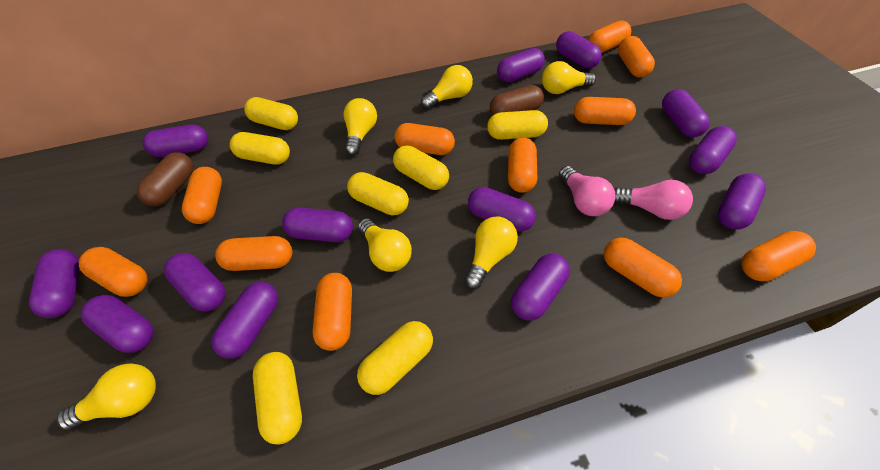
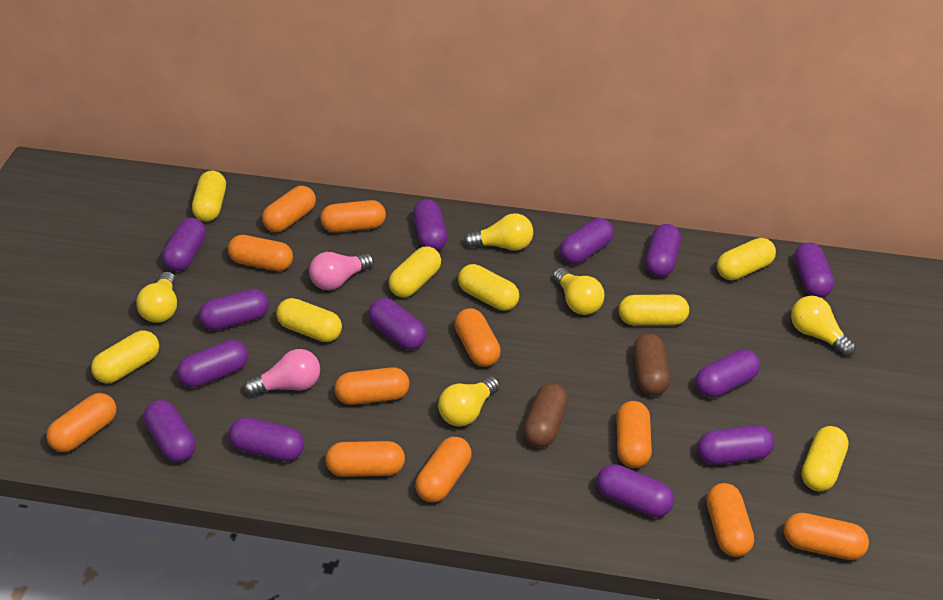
yellow capsule: [230,132,290,164] [244,97,298,130] [253,352,302,445] [347,172,409,215] [357,321,433,395] [393,145,449,190] [487,110,548,140] = 7 -> [91,330,159,384] [192,171,226,222] [276,298,342,342] [388,246,441,297] [458,264,519,311] [619,295,689,325] [717,238,776,280] [802,426,849,491] = 8
yellow light bulb: [57,363,156,430] [344,98,377,156] [358,218,412,272] [421,65,473,109] [464,216,518,289] [542,61,596,94] = 6 -> [136,272,177,323] [438,376,500,426] [463,213,533,251] [553,268,605,315] [791,296,856,356] = 5

